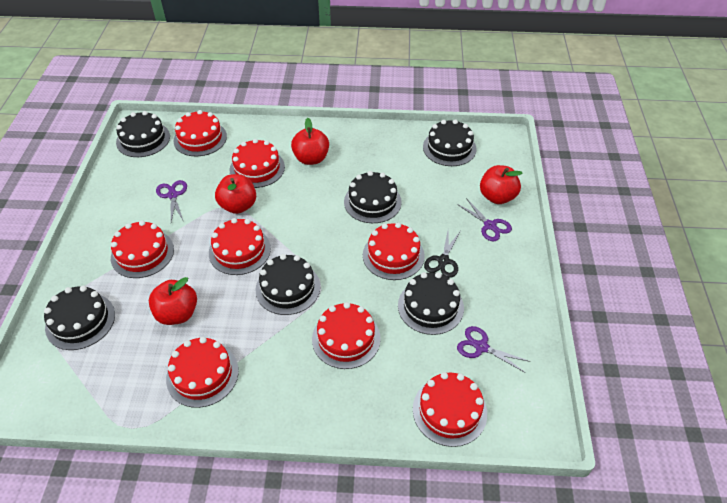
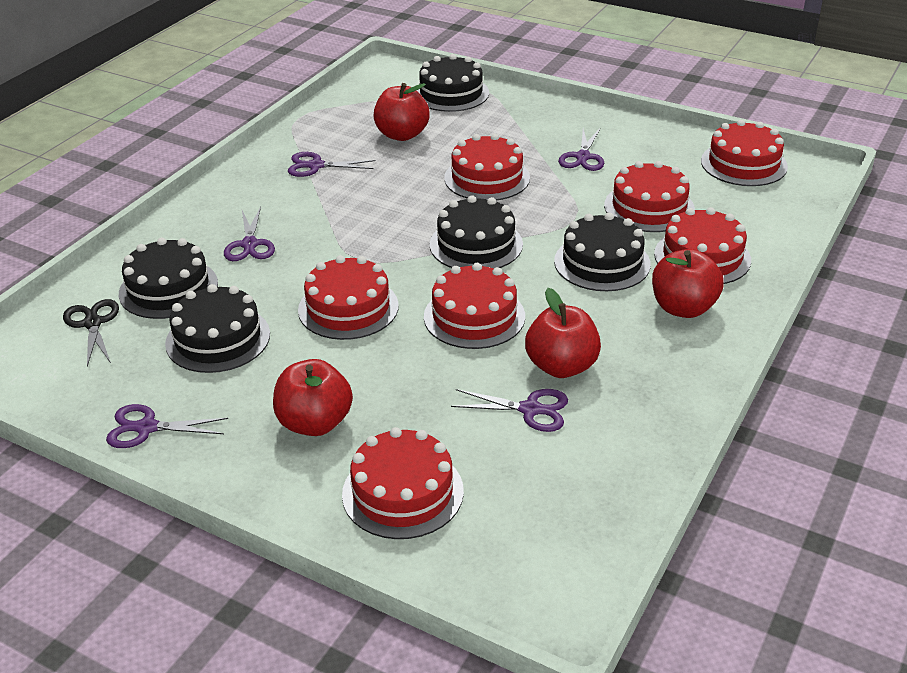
black cake: [44,286,115,350] [116,111,170,157] [256,254,320,315] [344,171,402,223] [398,272,464,335] [423,119,476,166] = 6 -> [119,237,218,319] [165,284,270,373] [416,54,489,112] [430,196,523,268] [554,213,651,291] = 5
purple scissors: [156,180,187,222] [457,198,512,242] [457,326,531,373] = 3 -> [106,404,228,448] [224,207,275,261] [288,152,376,177] [451,389,568,432] [558,129,604,171] = 5
red cake: [111,220,174,278] [166,337,239,408] [174,110,227,156] [209,218,271,275] [229,139,285,188] [312,302,381,369] [363,223,425,280] [413,372,487,447] = 8 -> [298,255,399,340] [342,427,464,539] [424,263,525,349] [444,134,530,200] [604,161,695,232] [654,207,751,284] [701,120,788,186] = 7

